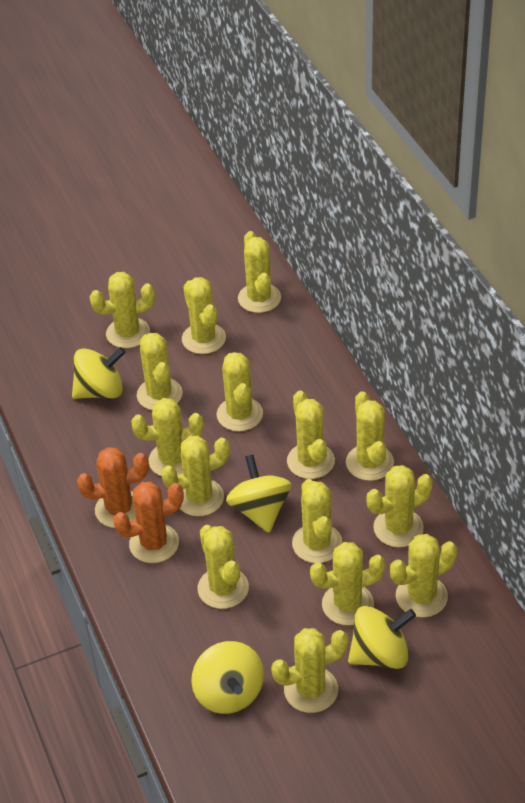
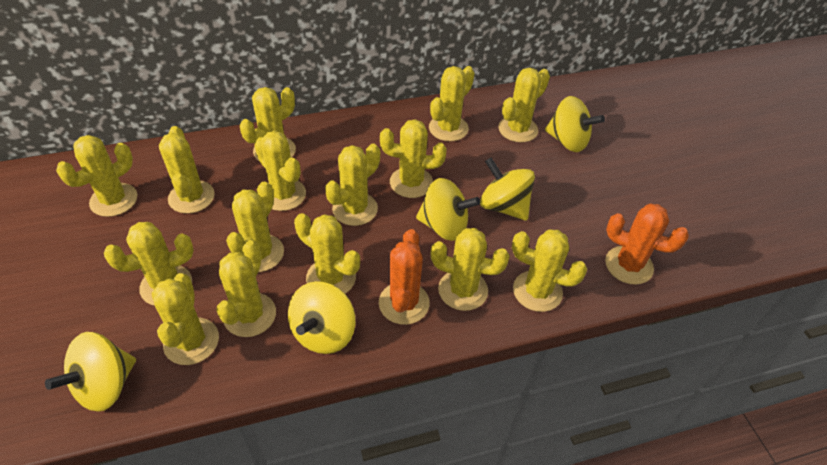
yellow spinning top: [72,347,126,399] [191,641,264,714] [226,455,291,533] [348,606,416,669] = 4 -> [45,332,136,412] [288,281,356,354] [416,178,480,241] [480,157,535,221] [545,96,605,152] = 5

